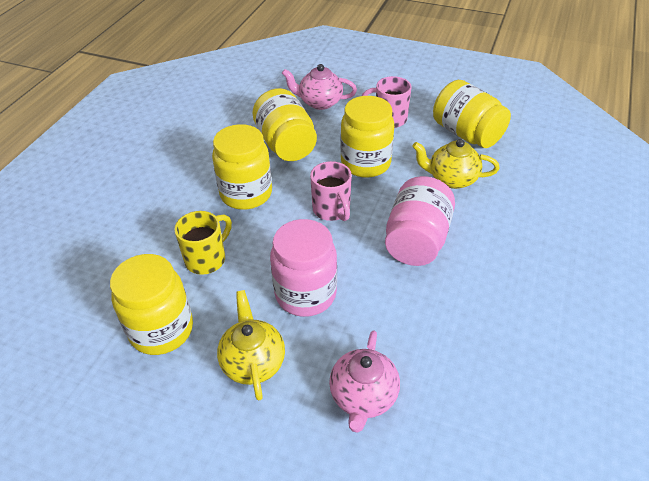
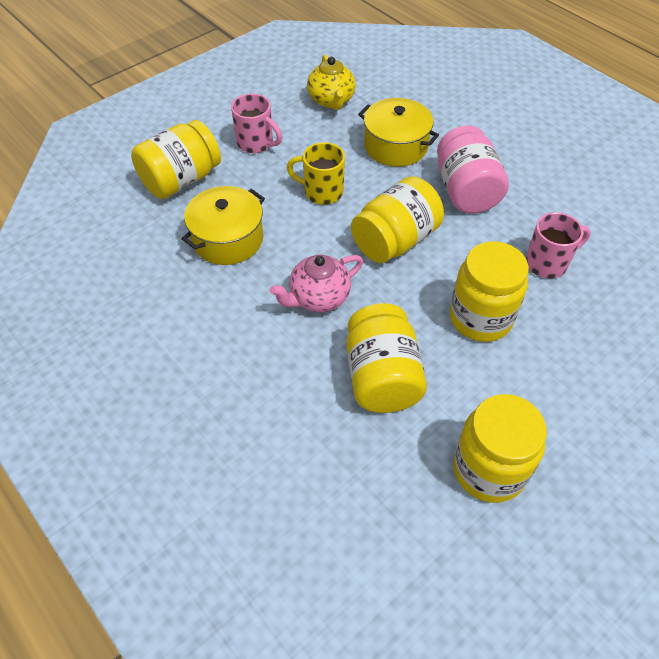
pink jar: [270,219,337,317] [385,176,455,266] = 2 -> [437,125,509,213] = 1
pink teapot: [282,64,357,110] [329,331,400,433] = 2 -> [270,255,363,312] = 1
yellow pot: none = 0 -> [181,186,265,265] [358,98,439,167] = 2
yellow teapot: [217,290,285,400] [412,139,499,189] = 2 -> [307,54,356,110] = 1

